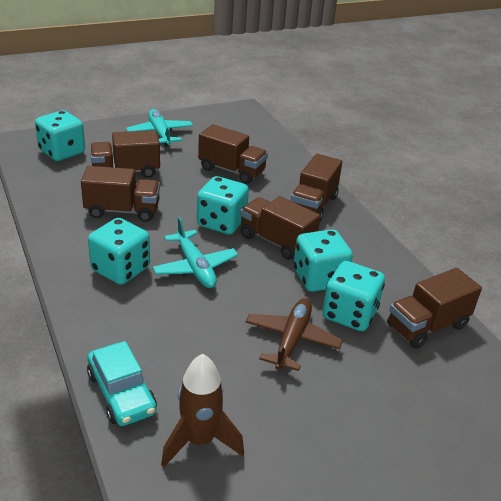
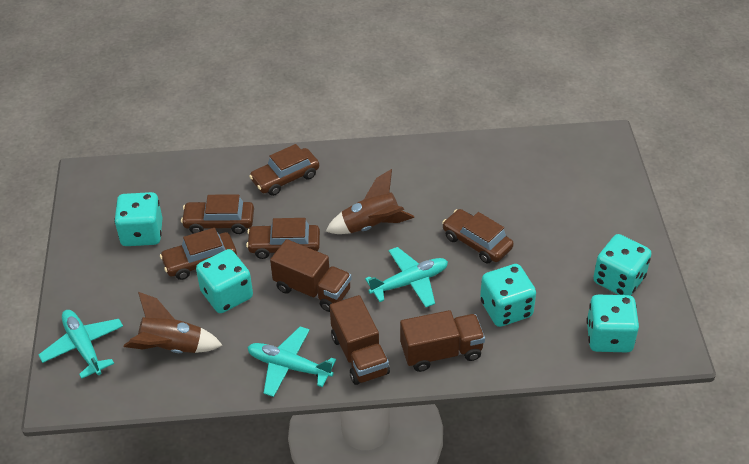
brown car: none = 0 -> [160,228,237,280] [181,194,254,234] [246,218,320,259] [249,144,319,196] [442,209,514,263] = 5
brown plane: [246,298,343,371] = 1 -> none = 0
brown rocket: [161,354,244,468] = 1 -> [124,292,222,353] [325,169,414,234] = 2
brown truck: [81,166,160,222] [90,130,160,178] [198,124,268,184] [240,196,321,260] [291,154,342,221] [387,268,482,349] = 6 -> [270,239,352,312] [330,295,390,385] [400,310,485,372] = 3
turquoise car: [87,341,157,426] = 1 -> none = 0
turquoise plane: [126,109,193,146] [152,217,238,288] = 2 -> [39,310,123,379] [247,327,336,397] [365,247,448,307] = 3

